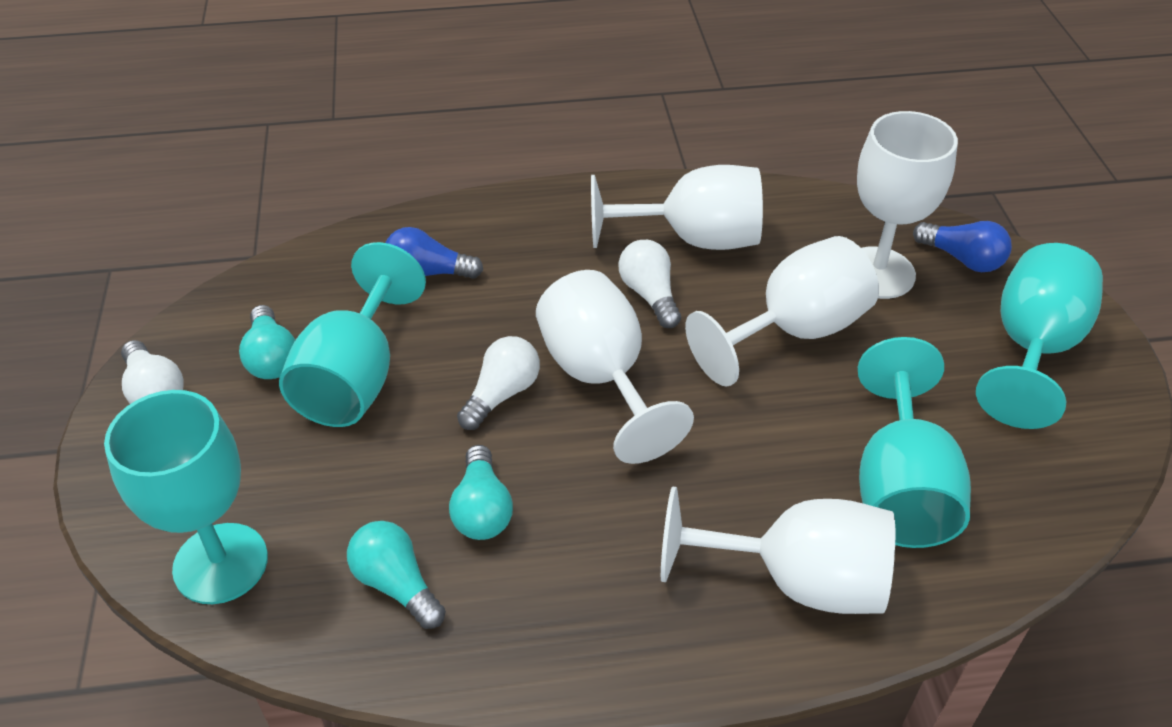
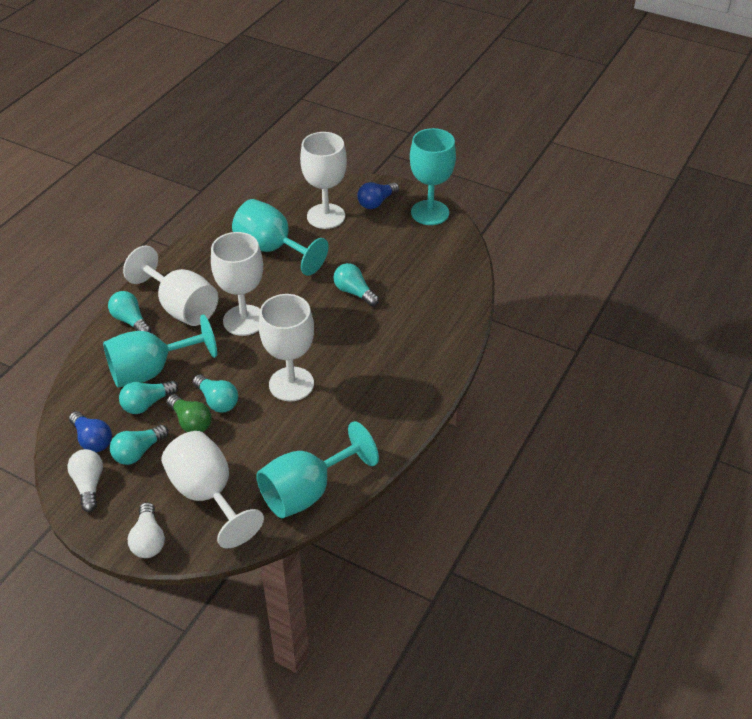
green light bulb: none = 0 -> [167,394,212,432] = 1
turquoise light bulb: [239,305,295,379] [347,521,446,629] [449,445,513,540] = 3 -> [108,291,151,332] [110,425,169,465] [119,380,178,414] [193,375,238,413] [333,263,379,306] = 5
white light bulb: [121,340,184,404] [457,336,540,430] [619,240,681,328] = 3 -> [67,449,103,512] [128,502,165,558] = 2

